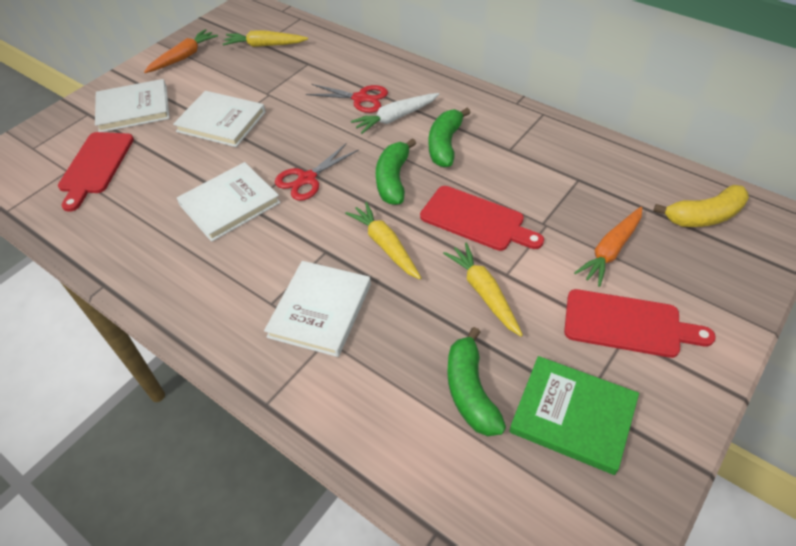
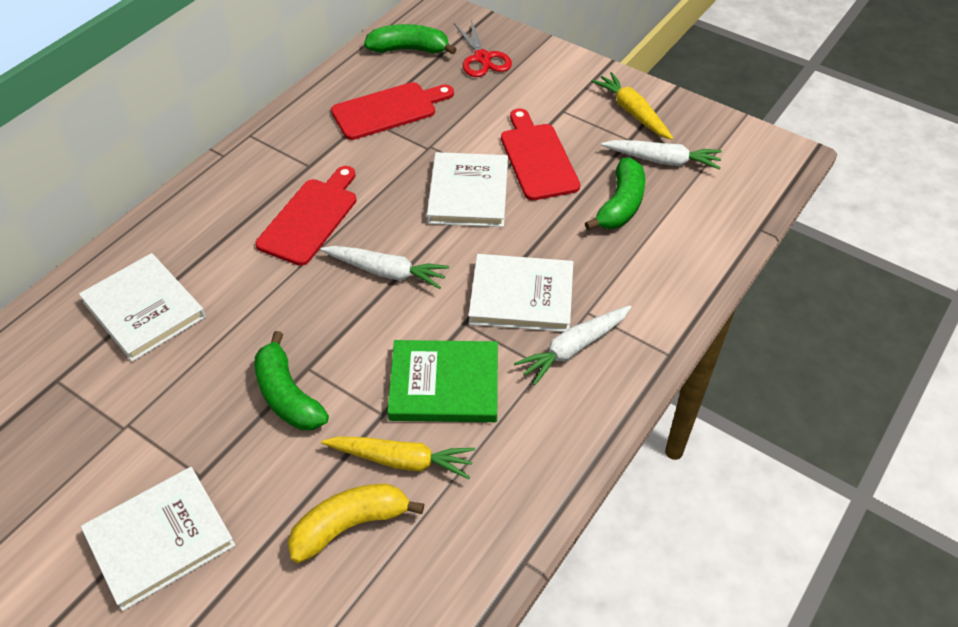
orange carrot: [144,29,218,73] [574,207,642,287] = 2 -> none = 0
red scissors: [275,143,359,201] [306,84,388,113] = 2 -> [454,20,512,77] = 1
white carrot: [351,93,439,134] = 1 -> [320,246,449,289] [514,305,632,386] [601,140,722,170] = 3
yellow carrot: [223,30,308,47] [345,202,421,279] [443,243,523,337] = 3 -> [321,436,475,479] [591,72,673,140] = 2

